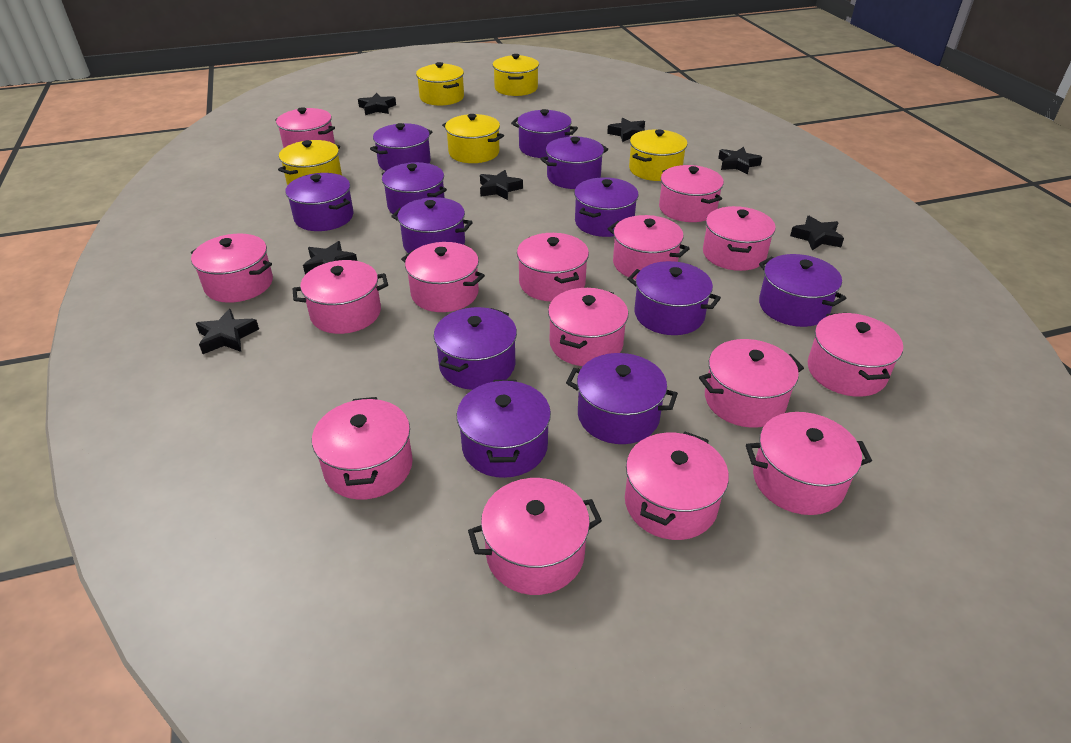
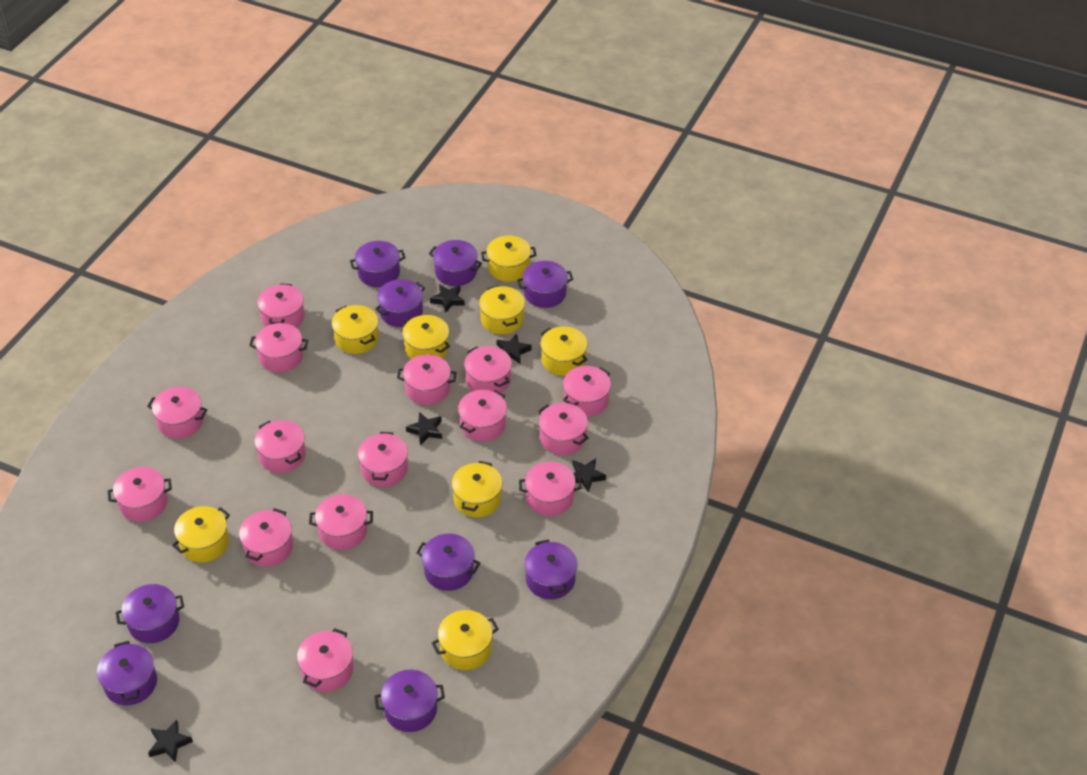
black star: [196,309,259,354] [303,241,357,275] [358,93,396,115] [480,170,523,200] [607,117,645,142] [718,147,762,175] [790,216,844,250] = 7 -> [148,719,193,763] [406,412,442,445] [430,284,465,313] [497,333,532,364] [572,458,606,493] = 5
purple pot: [285,173,353,231] [370,123,433,171] [382,162,447,217] [391,197,473,253] [434,307,517,390] [457,380,551,478] [511,109,578,158] [540,136,608,189] [566,353,678,444] [574,177,638,237] [627,261,721,335] [759,254,846,327] = 12 -> [97,641,157,705] [116,584,184,643] [350,241,406,287] [374,670,445,732] [375,279,425,327] [416,534,480,591] [429,240,482,286] [517,261,573,308] [524,539,577,599] = 9
yellow pot: [278,140,342,185] [416,62,464,106] [442,114,504,163] [493,54,539,96] [629,129,687,181] = 5 -> [172,506,230,563] [332,305,379,354] [402,315,450,359] [432,610,498,670] [452,461,502,517] [479,285,525,334] [481,235,536,282] [540,326,588,376] = 8

